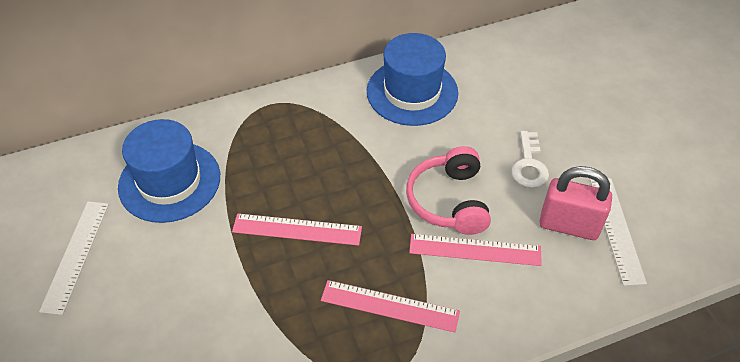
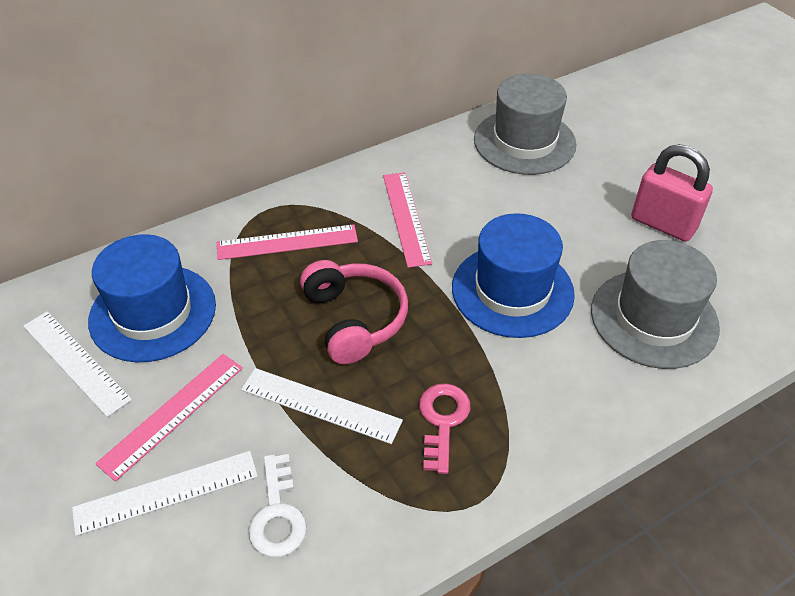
grey hat: none = 0 -> [474,74,577,175] [591,240,720,369] = 2
pink key: none = 0 -> [419,383,470,474] = 1
white ruler: [39,201,109,315] [590,178,647,286] = 2 -> [23,311,132,417] [72,451,258,536] [241,368,403,444] = 3

